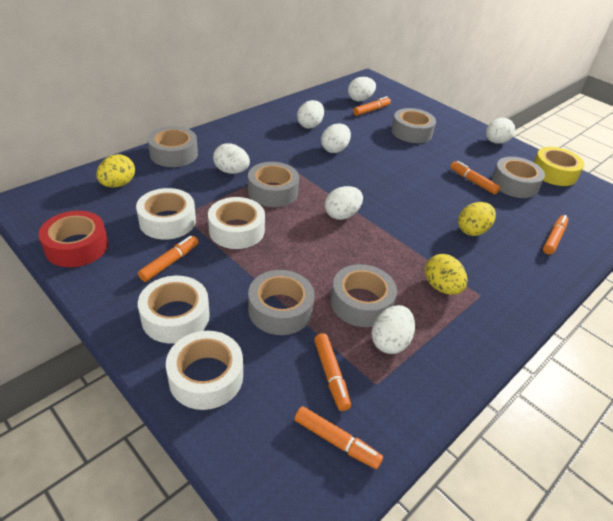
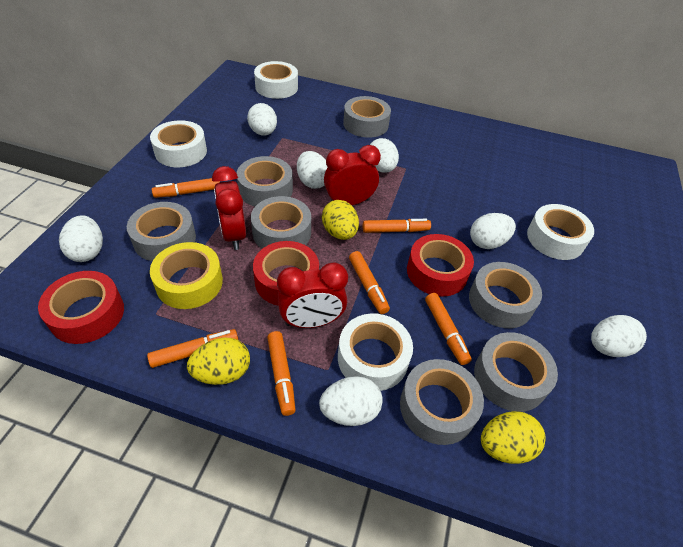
grey tape: [147,126,198,167] [248,162,299,207] [248,270,314,335] [330,264,397,327] [391,108,436,143] [491,157,545,198] = 6 -> [127,202,196,261] [237,156,293,206] [251,196,311,249] [343,96,391,138] [400,359,484,445] [469,262,542,328] [474,332,558,412] = 7
red clock: none = 0 -> [212,166,246,250] [277,263,348,328] [324,145,381,205] = 3
red tape: [39,211,108,267] = 1 -> [38,271,124,344] [253,241,319,305] [407,234,474,297] = 3

